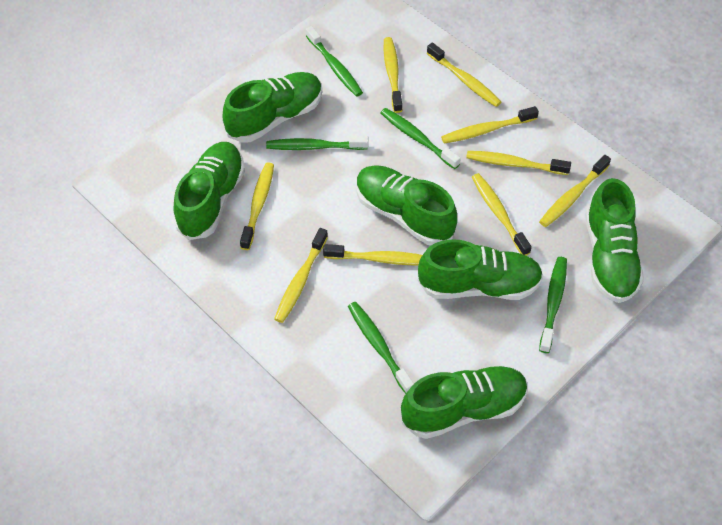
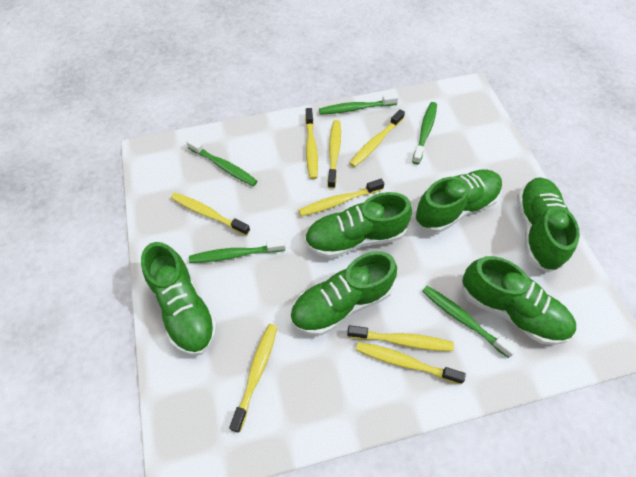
yellow toothbrush: [240,163,274,250] [274,228,328,323] [323,244,422,266] [384,37,402,113] [427,43,501,107] [441,106,539,143] [466,151,571,175] [472,173,532,256] [539,155,611,227] = 9 -> [171,193,250,236] [229,324,277,433] [298,179,384,216] [305,108,318,179] [327,120,341,189] [347,325,454,351] [349,109,405,167] [356,342,466,385] = 8

